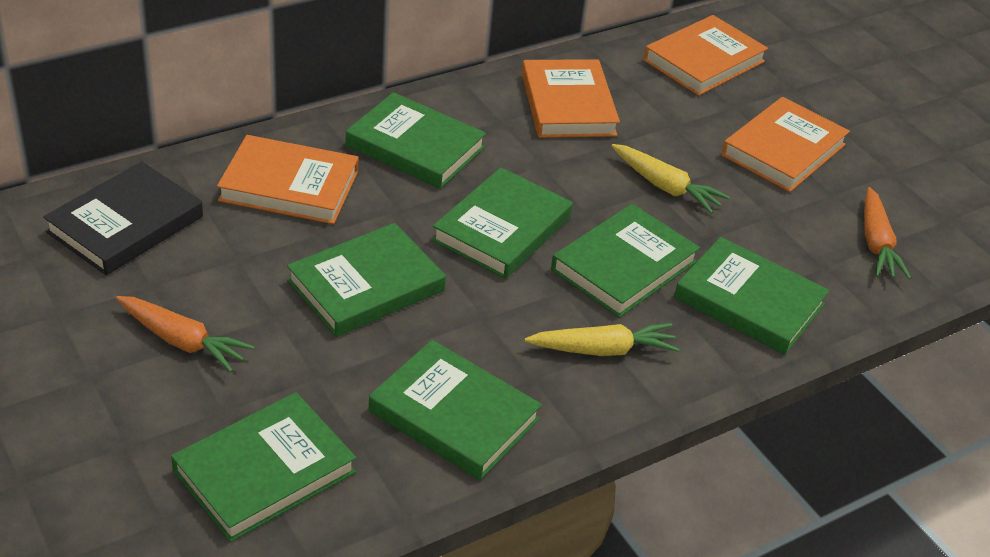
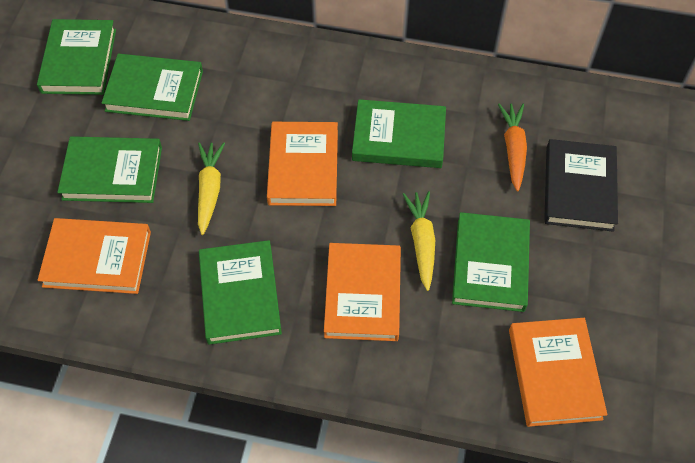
green book: [171,392,356,542] [287,223,446,337] [346,92,486,189] [369,340,542,480] [432,167,573,279] [551,204,700,318] [674,237,830,355] = 7 -> [37,19,116,95] [57,136,162,203] [102,54,203,121] [199,240,282,345] [352,99,446,168] [452,212,530,312] = 6
orange carrot: [116,296,255,372] [864,187,911,279] = 2 -> [498,103,527,191] = 1

